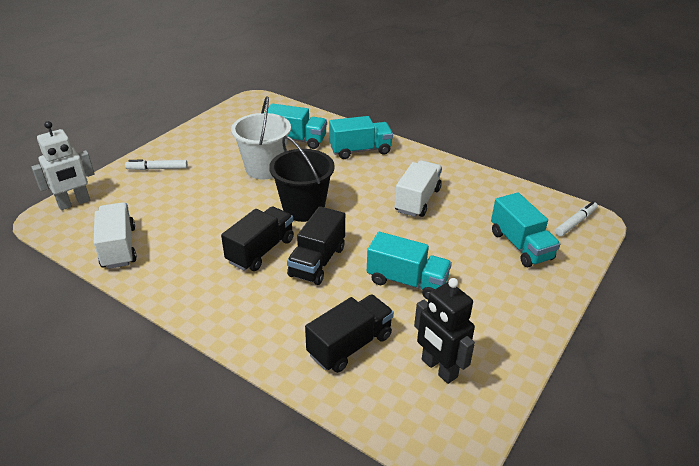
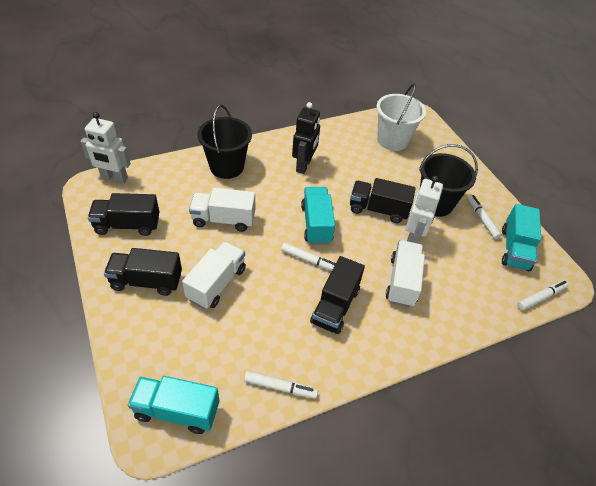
black bucket: [269,136,335,222] = 1 -> [198,105,252,179] [419,144,478,217] = 2
black truck: [221,206,294,271] [287,206,345,285] [305,295,394,373] = 3 -> [88,193,159,236] [104,248,182,296] [310,256,365,334] [350,178,416,223] = 4
turquoise truck: [264,103,327,149] [329,116,393,159] [367,232,452,300] [491,193,560,267] = 4 -> [128,376,219,434] [301,187,335,245] [502,204,541,271] = 3
white marker: [125,159,188,170] [555,201,598,236] = 2 -> [244,371,318,399] [281,243,336,271] [467,194,502,239] [517,280,569,310] = 4
white robot: [31,121,95,210] = 1 -> [80,112,131,183] [405,176,443,243] = 2
white truck: [94,202,137,269] [395,160,442,217] = 2 -> [182,241,246,309] [189,188,255,232] [386,240,425,307] = 3

